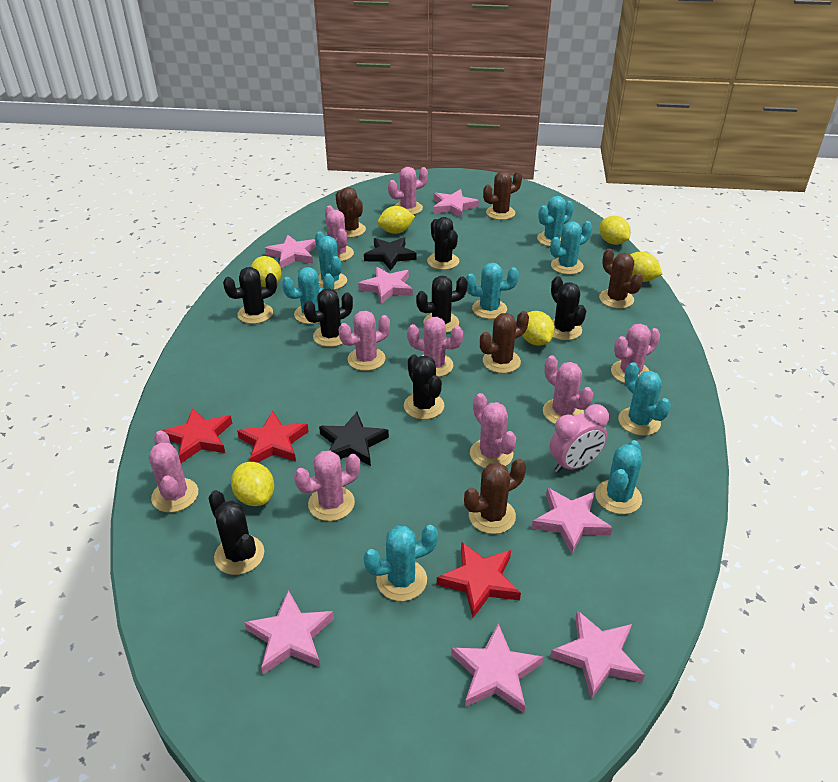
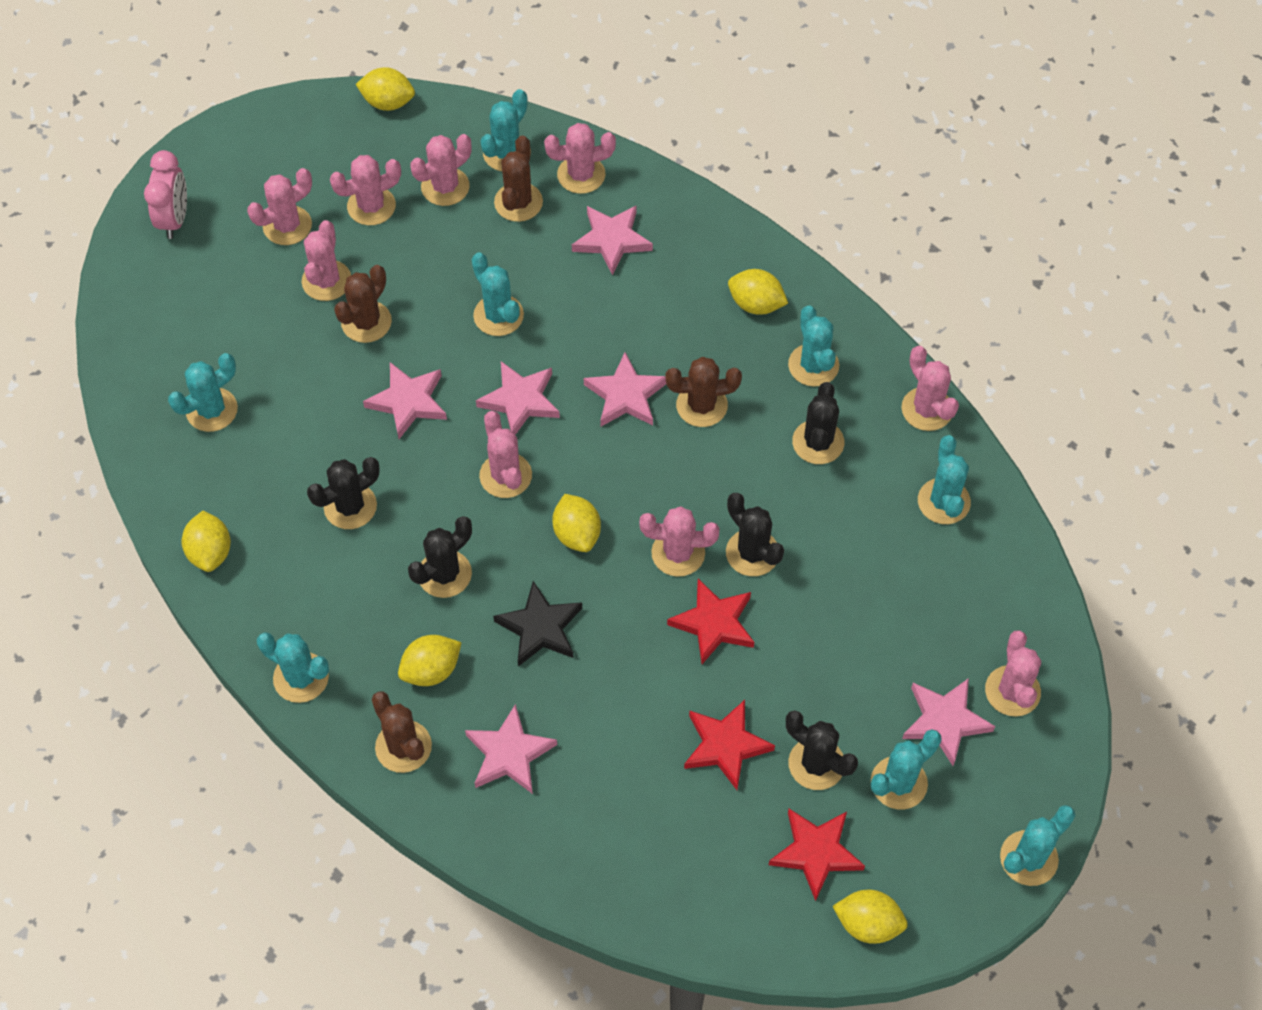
black cactus: [208,490,264,575] [223,267,277,324] [303,288,353,347] [404,354,444,419] [416,276,468,333] [427,217,459,270] [551,276,586,340] = 7 -> [307,457,379,529] [408,516,472,598] [726,493,784,576] [786,710,858,790] [792,382,844,464] = 5
black star: [319,412,389,466] [364,237,416,271] = 2 -> [493,581,582,667] = 1
brown cactus: [336,187,366,238] [464,458,526,534] [480,311,529,373] [483,171,522,220] [599,249,643,309] = 5 -> [334,265,392,343] [372,692,432,773] [494,136,543,222] [665,357,742,427] = 4
pink star: [244,590,334,675] [265,235,316,268] [358,267,413,304] [433,189,479,218] [451,623,543,713] [532,488,613,554] [550,610,645,699] = 7 -> [363,362,447,439] [465,704,557,794] [476,361,560,435] [572,206,653,275] [584,352,666,426] [902,678,995,766] = 6

